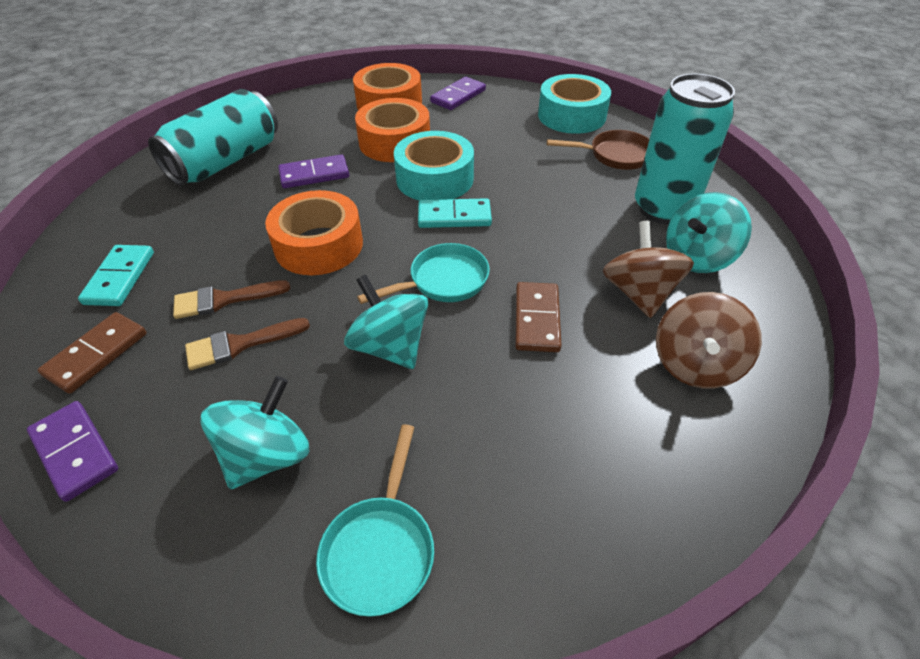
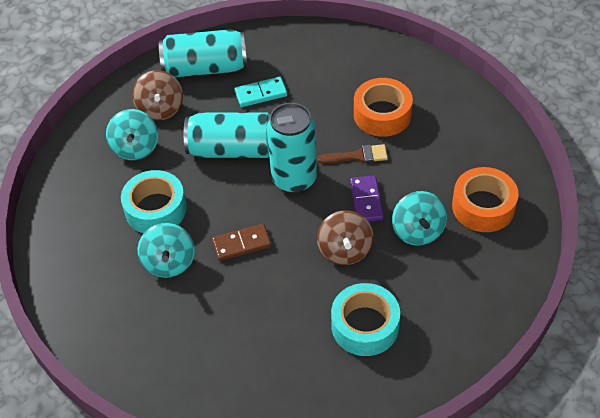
brown brush: [173,280,291,319] [185,318,310,370] = 2 -> [317,144,388,163] = 1
brown domino: [38,312,147,394] [515,282,562,352] = 2 -> [212,224,271,261] = 1
brown pan: [547,130,649,170] = 1 -> none = 0
orange tape: [265,190,363,275] [353,63,422,110] [355,98,430,162] = 3 -> [354,78,413,137] [452,167,519,232] = 2
purple domino: [27,401,118,502] [278,154,349,188] [430,77,486,110] = 3 -> [350,175,384,222] = 1
turquoise can: [148,89,278,185] [635,73,735,224] = 2 -> [159,29,247,77] [184,113,270,158] [267,103,317,194] = 3
turquoise domino: [78,245,154,306] [418,198,492,228] = 2 -> [235,77,287,107] = 1
turquoise pan: [316,424,434,617] [357,243,490,304] = 2 -> none = 0

